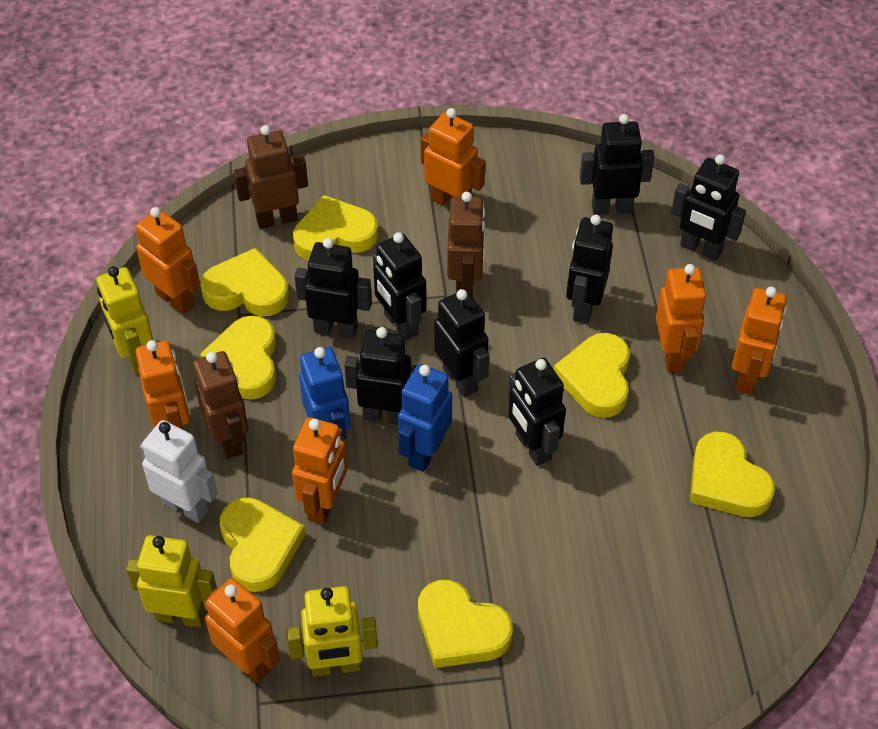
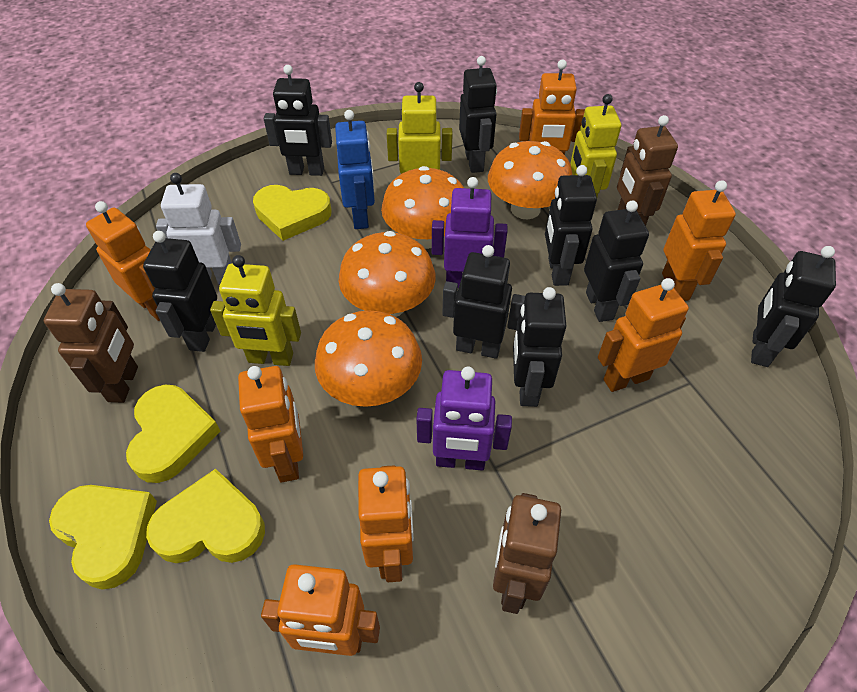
blue robot: [299,347,350,440] [398,364,452,472] = 2 -> [335,110,375,229] = 1
orange mushroom: none = 0 -> [315,310,422,407] [339,231,436,317] [381,166,464,249] [488,141,572,220] = 4
purple robot: none = 0 -> [416,367,512,470] [432,177,508,288] = 2
yellow heart: [200,248,289,316] [200,316,276,400] [220,497,305,592] [293,195,378,261] [418,580,513,668] [554,333,630,418] [690,432,775,517] = 7 -> [49,485,157,590] [126,385,221,483] [146,469,265,563] [253,185,331,241] = 4

